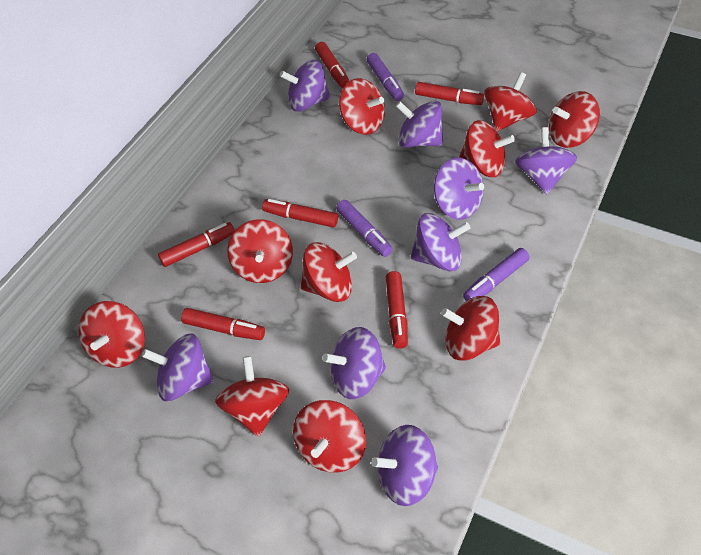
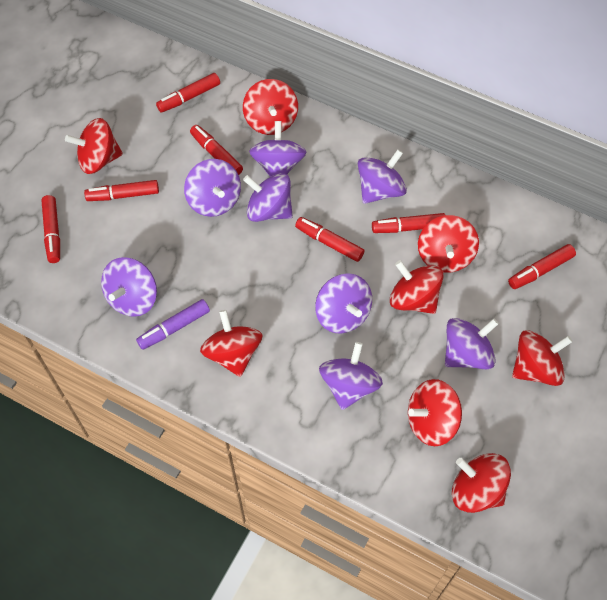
purple marker: [336,200,393,257] [367,53,404,101] [463,248,529,301] = 3 -> [136,299,210,350] = 1
red marker: [158,222,235,267] [181,308,265,340] [262,199,338,228] [315,42,349,88] [386,271,408,349] [415,82,484,105] = 6 -> [41,195,60,263] [84,180,159,201] [156,73,220,113] [190,125,243,175] [295,217,365,262] [372,213,445,233] [508,244,576,289] = 7
red spinning top: [79,301,145,368] [215,356,289,437] [227,219,293,283] [293,400,366,473] [301,242,357,302] [339,78,385,135] [441,296,500,360] [459,120,515,177] [484,72,537,131] [549,91,600,148] = 10 -> [65,118,123,174] [200,310,262,377] [243,79,298,135] [390,260,443,314] [408,379,462,446] [418,215,479,273] [452,453,511,513] [512,330,573,386] = 8

